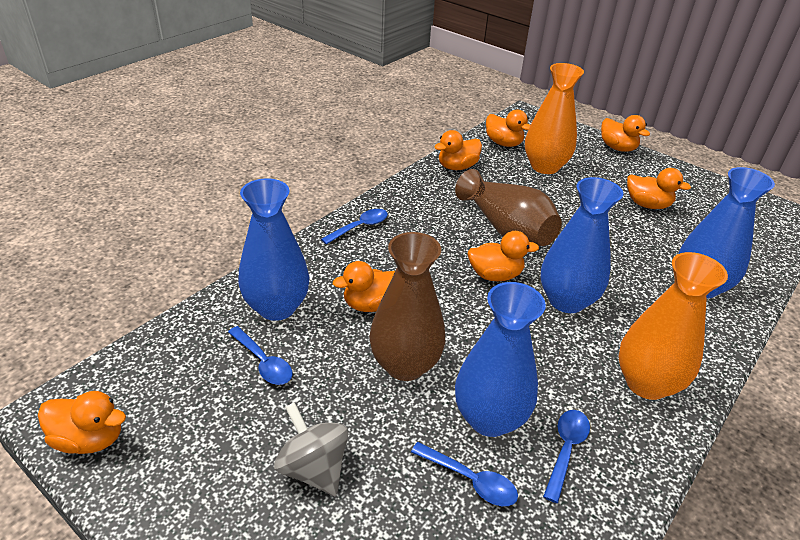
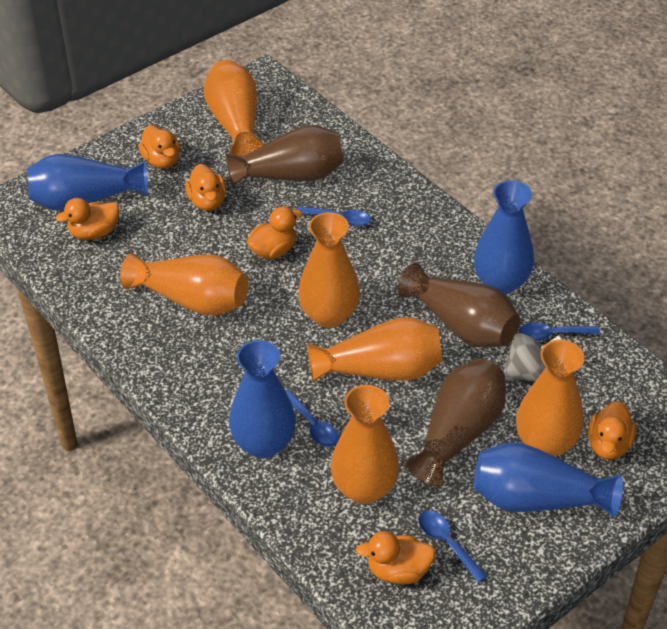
brown vase: [369,232,445,381] [455,169,562,246] = 2 -> [225,125,344,187] [398,263,520,347] [406,358,506,486] = 3
orange duck: [38,391,126,454] [333,261,395,312] [434,130,482,170] [468,231,539,281] [486,109,530,147] [601,115,650,152] [627,168,691,209] = 7 -> [56,198,119,240] [138,125,180,169] [185,164,226,211] [247,206,302,259] [356,531,436,585] [588,401,637,460] = 6
orange vase: [525,63,584,174] [618,252,728,400] = 2 -> [120,253,248,316] [204,60,263,156] [298,212,360,328] [307,317,442,382] [331,385,400,504] [516,340,584,457] = 6

